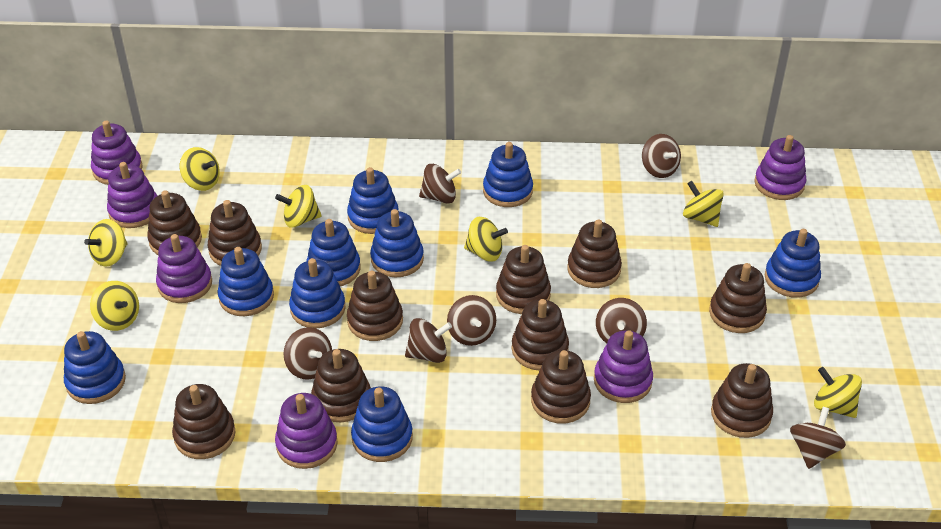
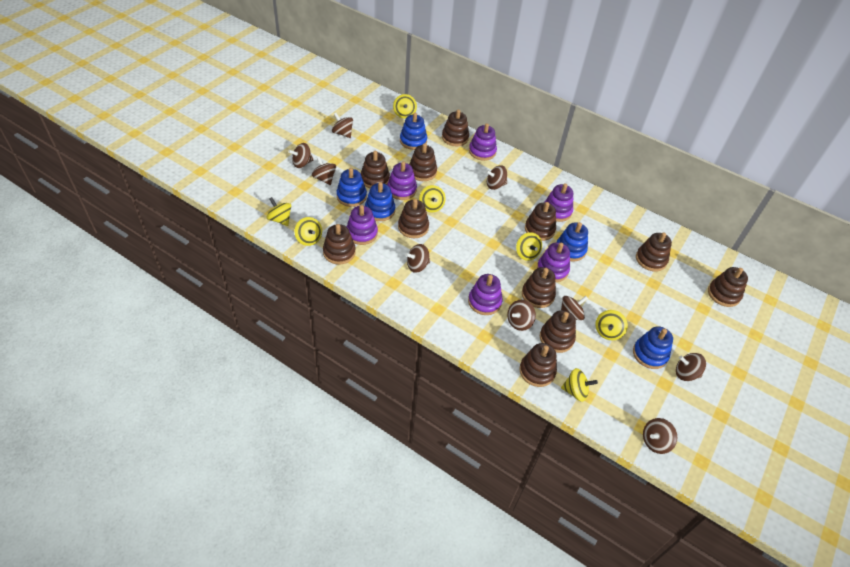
blue stacking toy: [64,331,126,404] [218,247,274,316] [289,258,346,328] [306,219,361,286] [347,167,399,234] [351,386,413,462] [370,209,424,277] [483,142,533,207] [765,229,821,298] = 9 -> [336,168,367,207] [365,182,395,221] [400,113,427,150] [557,222,588,261] [633,326,673,369] = 5
brown spinning top: [283,327,332,380] [405,318,452,363] [419,164,461,204] [447,295,496,346] [596,298,647,343] [642,134,681,178] [790,407,846,469] = 7 -> [288,143,314,168] [312,156,336,185] [332,113,353,138] [405,244,430,273] [486,165,507,190] [507,300,536,331] [561,296,588,320] [643,418,677,454] [676,353,706,381] = 9

